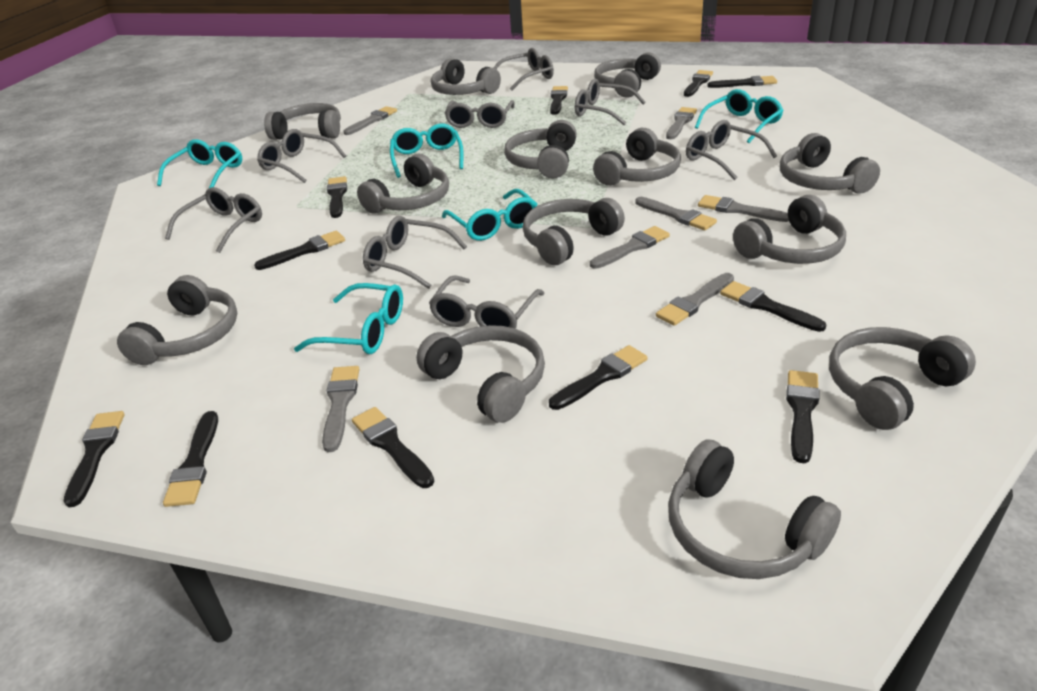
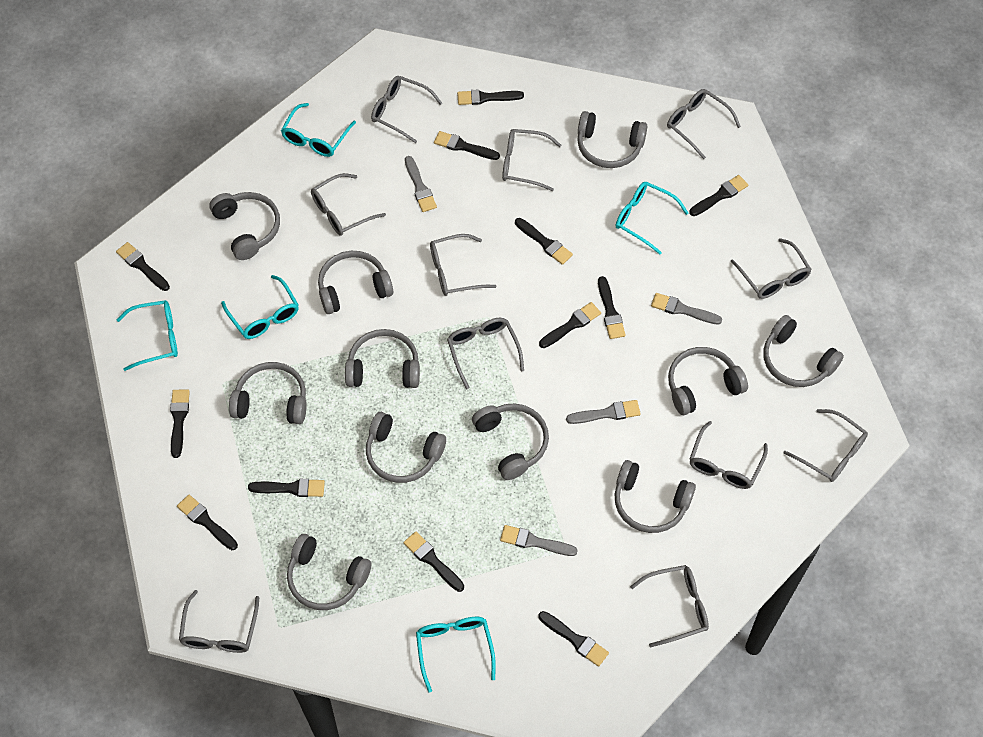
black brush: [64,411,125,507] [163,411,218,507] [254,231,345,270] [327,176,347,218] [352,407,434,488] [549,345,648,410] [550,86,568,115] [684,70,713,97] [707,76,777,88] [720,281,826,332] [786,370,819,464] = 11 -> [116,242,170,291] [170,389,190,458] [177,495,238,550] [248,479,325,497] [403,531,464,592] [434,131,500,160] [457,89,524,105] [515,218,573,265] [538,611,609,667] [539,302,601,348] [598,276,626,339] [689,175,748,216] = 12
grey brush: [322,366,359,452] [343,106,397,135] [590,226,670,269] [635,197,717,231] [656,273,734,326] [666,107,697,139] [698,195,789,222] = 7 -> [405,156,437,212] [500,525,578,556] [566,400,641,424] [651,293,722,325] = 4
grey glasses: [165,187,262,253] [257,129,346,183] [363,216,467,289] [429,275,545,329] [444,100,515,128] [494,48,554,91] [575,79,646,125] [686,120,777,181] = 8 -> [179,590,259,653] [311,173,386,236] [371,76,442,143] [430,234,497,296] [447,318,524,389] [502,129,561,191] [630,565,709,648] [667,89,741,159] [689,421,768,489] [730,238,812,299] [783,409,868,482] = 11
grey headphones: [117,275,237,365] [264,103,341,140] [357,154,449,214] [416,325,545,423] [431,58,501,95] [504,120,577,179] [523,198,625,265] [593,128,681,186] [594,52,661,98] [668,439,841,579] [733,195,846,264] [780,133,880,194] [829,327,976,430] = 13 -> [209,192,280,260] [229,362,307,424] [287,534,371,610] [318,251,393,314] [345,329,420,388] [366,412,446,483] [472,404,549,480] [577,111,648,168] [615,460,696,533] [668,347,748,415] [763,315,844,387] = 11

